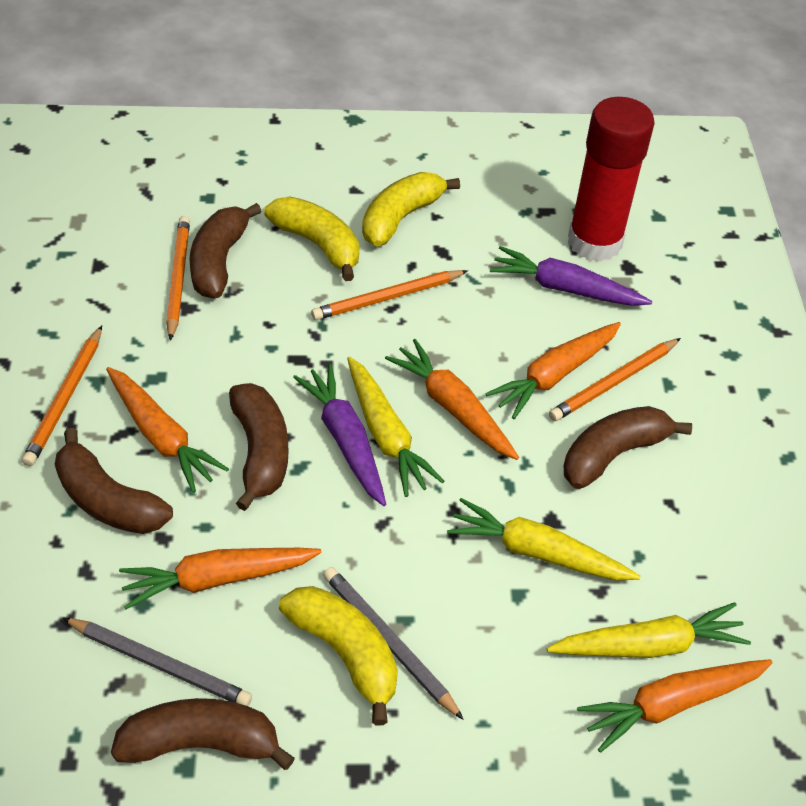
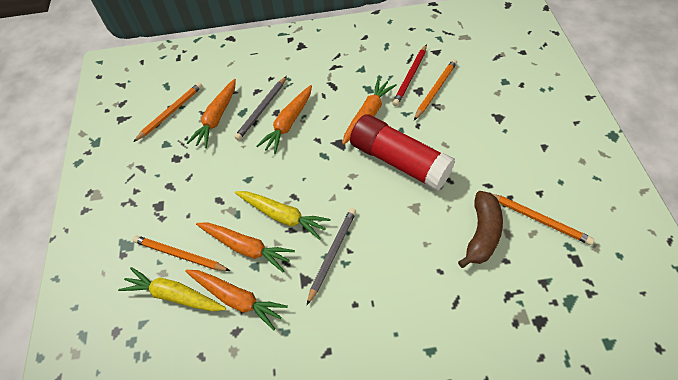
brown banana: [55,428,173,534] [111,698,295,770] [189,203,261,298] [229,383,289,511] [564,406,692,489] = 5 -> [458,191,503,268] = 1
purple carrot: [293,364,386,506] [490,246,652,306] = 2 -> none = 0
red pencil: none = 0 -> [392,44,427,106] = 1
yellow banana: [264,196,359,281] [279,586,398,725] [362,172,460,247] = 3 -> none = 0
yellow carrot: [347,357,445,497] [447,498,640,581] [547,602,751,658] = 3 -> [118,267,226,311] [235,191,331,240] = 2

